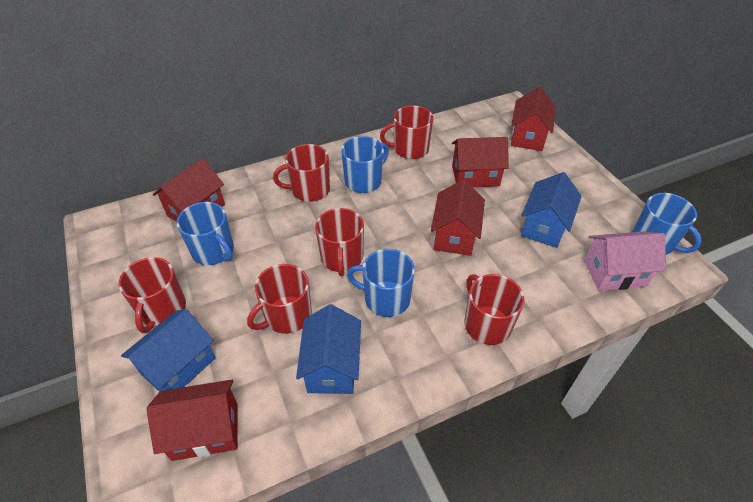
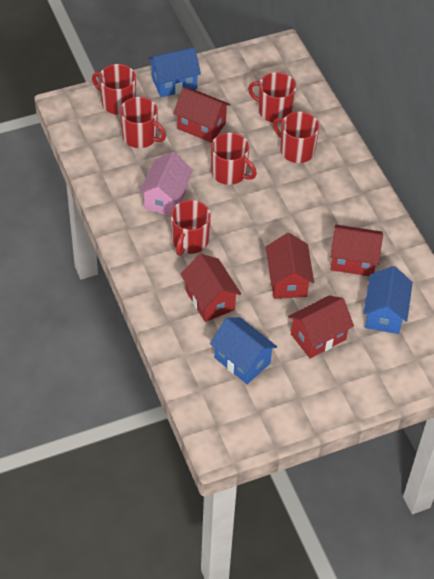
blue mug: [177,202,234,265] [341,136,389,193] [347,249,415,317] [632,193,702,255] = 4 -> none = 0

